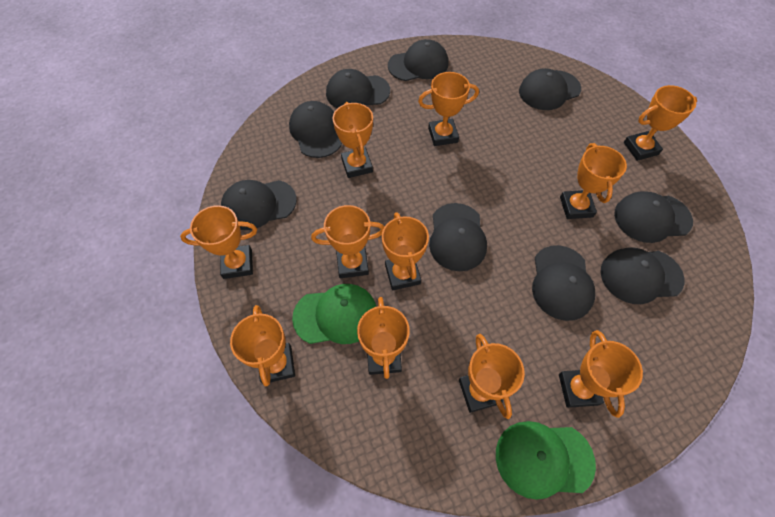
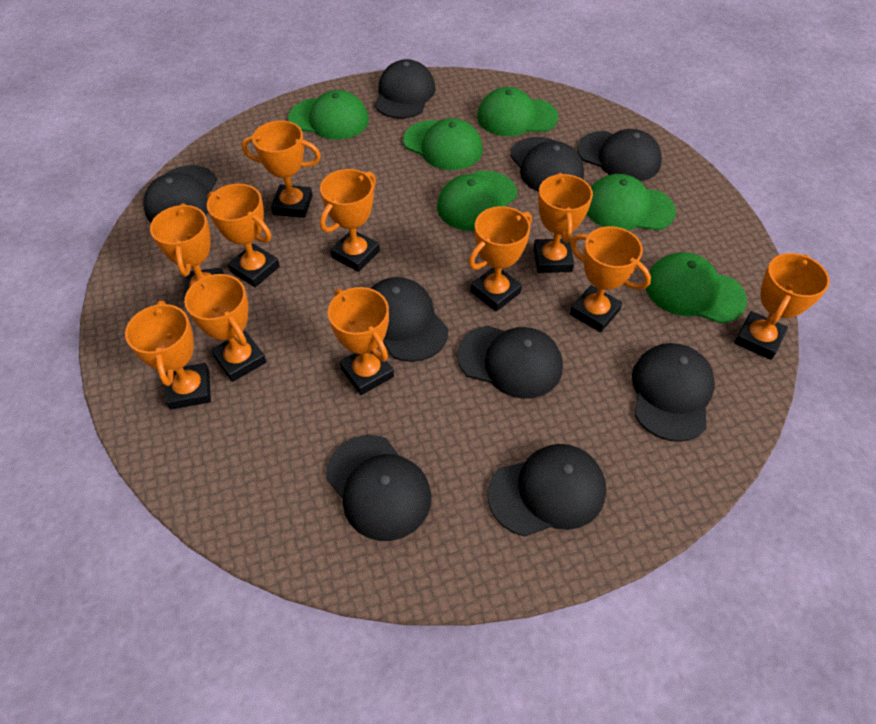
green cap: [292,284,376,344] [496,421,596,500] = 2 -> [288,90,369,140] [403,118,483,170] [437,171,517,231] [477,87,558,136] [587,174,676,231] [646,252,747,324] = 6

